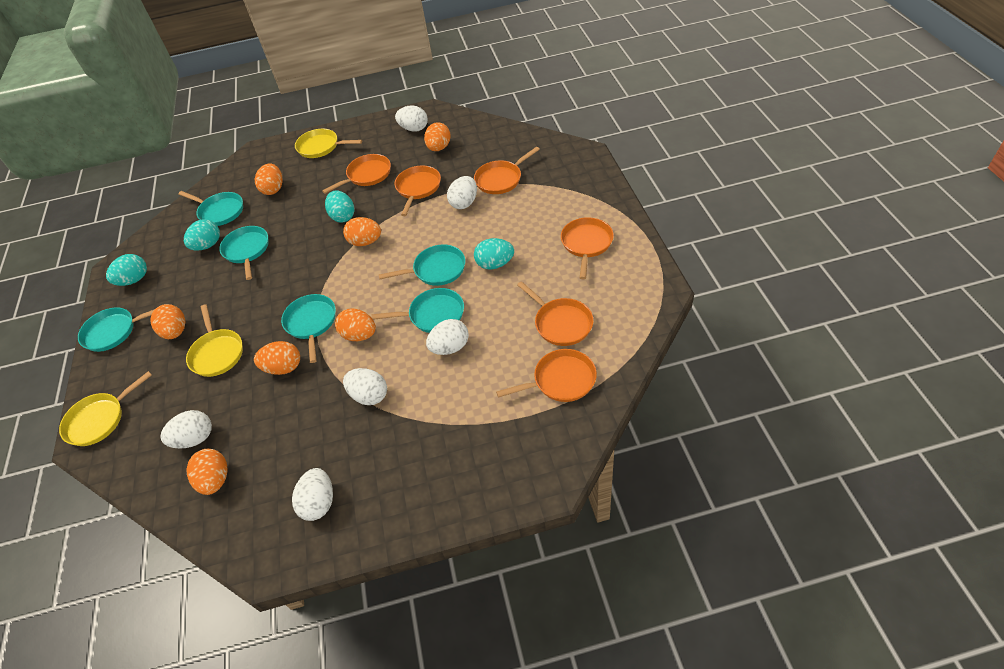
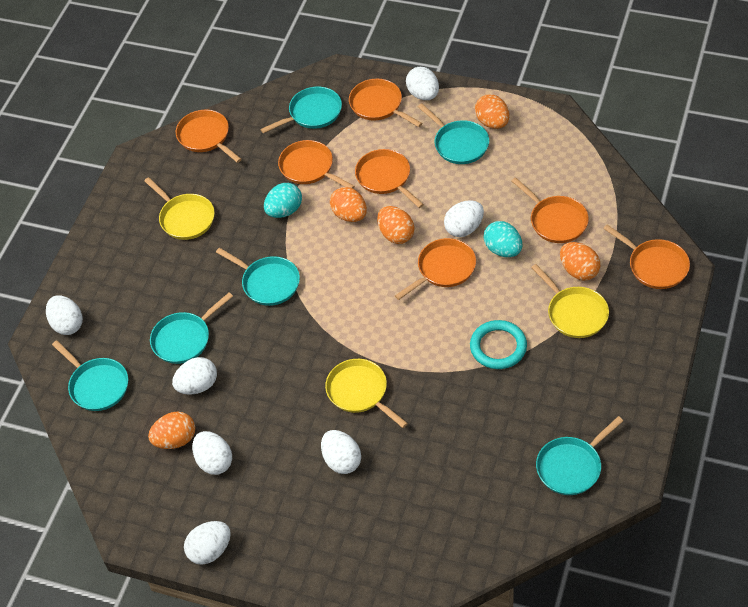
orange egg: [150,304,185,339] [186,449,228,495] [254,341,300,375] [255,164,283,195] [335,308,376,341] [343,217,381,246] [424,122,451,151] = 7 -> [148,411,195,449] [330,187,367,222] [377,206,415,244] [475,94,509,129] [560,242,600,281] = 5
orange pan: [322,154,391,194] [395,166,441,216] [474,147,540,194] [496,349,597,402] [517,281,593,346] [561,217,614,279] = 6 -> [176,110,242,163] [278,140,355,189] [349,79,423,127] [355,149,424,208] [395,238,476,300] [512,177,589,243] [603,224,690,289] = 7
turquoise egg: [106,254,147,286] [184,219,220,251] [325,190,355,223] [474,238,514,269] = 4 -> [264,183,302,218] [484,221,522,257] = 2
turquoise ring: none = 0 -> [470,320,527,369] = 1
white egg: [160,410,212,449] [292,468,333,521] [343,368,387,405] [395,106,428,132] [426,319,469,355] [447,176,477,209] = 6 -> [46,295,83,335] [172,357,217,395] [184,521,231,565] [192,431,232,475] [321,430,361,474] [406,67,439,100] [444,200,484,237] = 7

